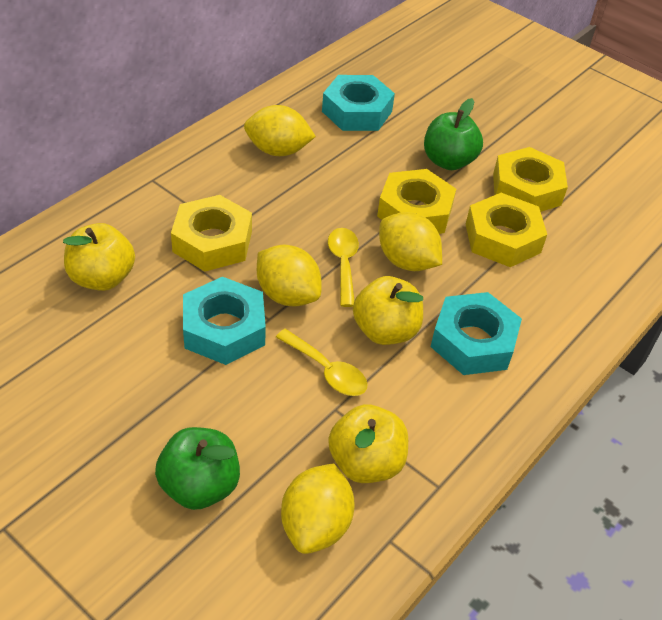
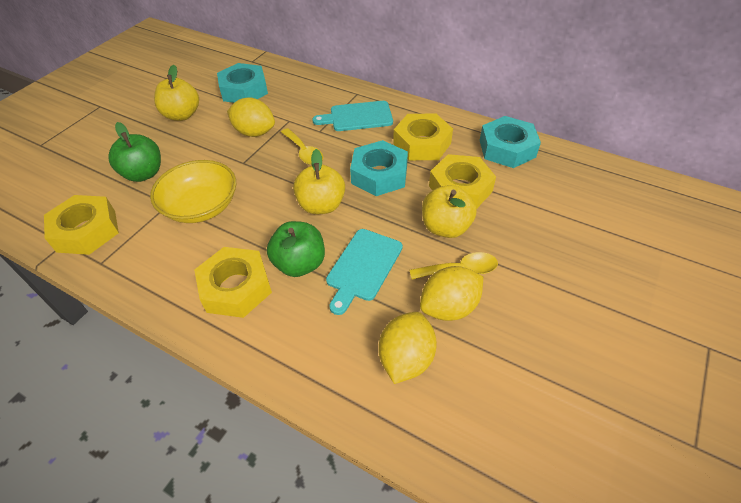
turquoise cutting board: none = 0 -> [312,101,393,131] [326,229,403,315] = 2
yellow bowl: none = 0 -> [150,160,236,223] = 1
yellow lemon: [244,105,316,156] [257,245,322,307] [281,463,355,554] [379,212,442,271] = 4 -> [227,97,275,137] [379,312,437,384] [420,266,483,321] = 3

